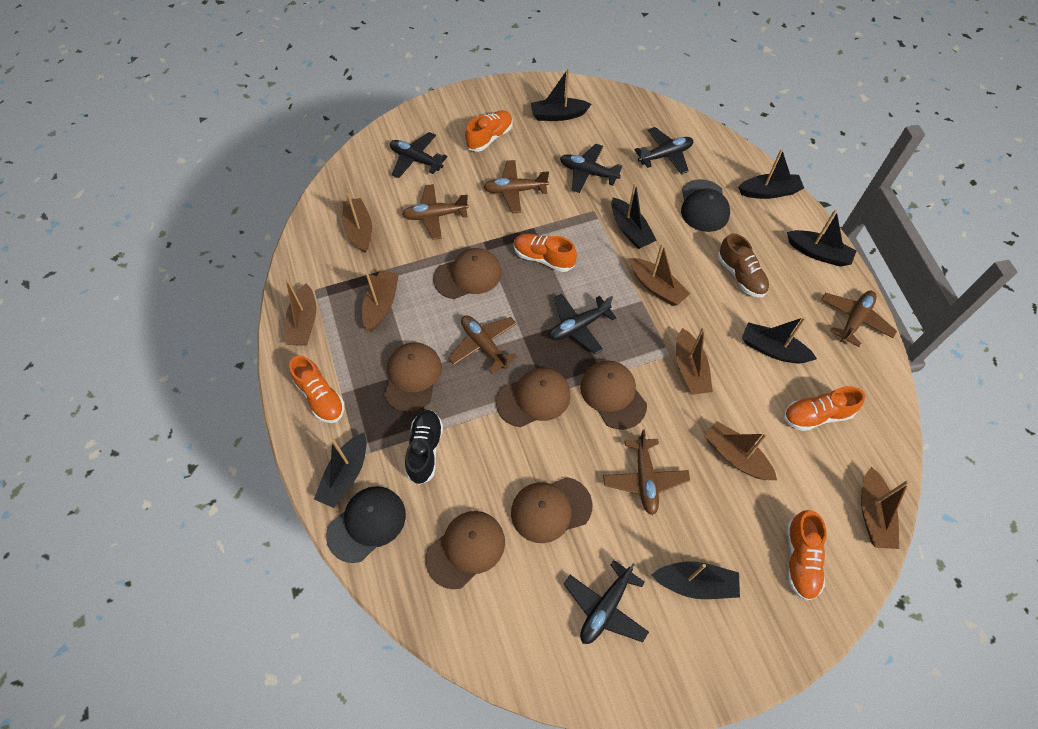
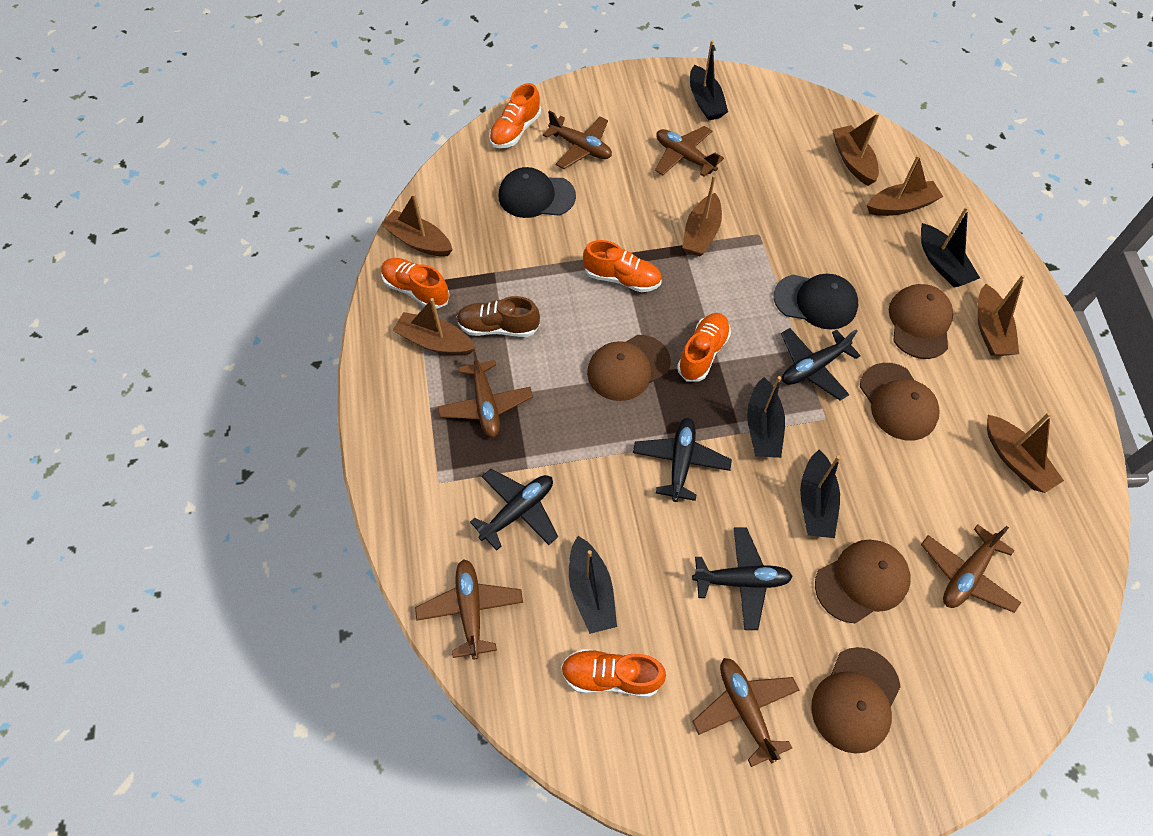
black boat: [314,433,367,508] [531,69,591,121] [611,183,656,249] [651,561,740,599] [738,149,804,199] [742,317,817,364] [787,209,857,267] = 7 -> [569,536,617,634] [690,40,728,121] [747,376,785,458] [800,449,841,538] [921,207,980,288] = 5
black plane: [390,132,448,178] [549,293,617,354] [560,144,623,193] [564,560,649,644] [635,127,693,175] = 5 -> [470,469,558,550] [633,418,732,502] [692,527,793,630] [781,328,861,401] = 4
black shoe: [405,410,443,485] = 1 -> none = 0
brown cap: [384,342,442,412] [425,511,505,589] [433,248,501,299] [496,368,571,427] [511,477,592,543] [580,360,647,430] = 6 -> [587,335,671,401] [811,647,901,754] [815,540,911,623] [860,363,940,441] [889,284,953,359] = 5
brown plane: [402,184,469,240] [448,316,517,374] [484,160,549,213] [603,429,690,515] [821,291,897,347] = 5 -> [415,559,523,660] [438,350,533,438] [543,110,612,169] [655,126,724,177] [692,658,799,767] [921,524,1021,613] = 6

